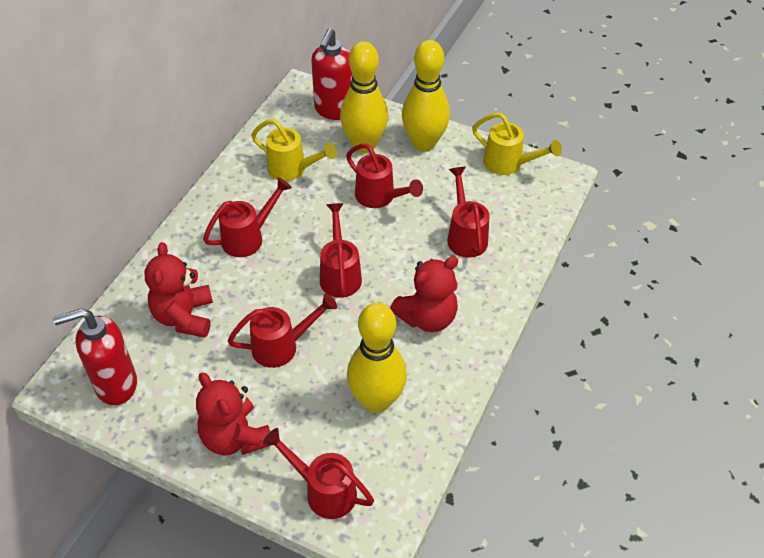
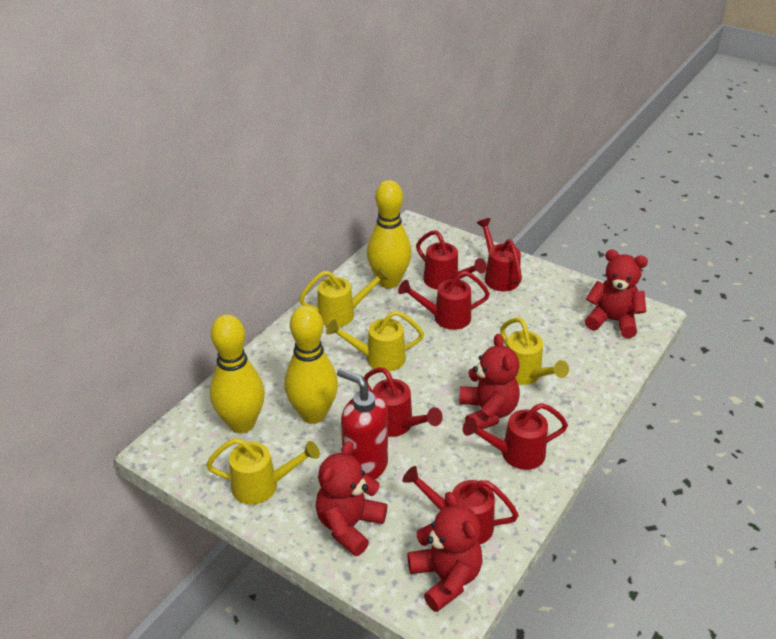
red soap dispenser: [53,308,137,406] [311,28,353,120] = 2 -> [337,368,388,479] = 1
red teddy bear: [144,242,213,337] [196,372,271,455] [390,256,458,332] = 3 -> [316,441,387,556] [407,492,483,612] [459,334,520,429] [585,250,648,338] = 4
yellow watering can: [251,119,337,181] [472,113,562,175] = 2 -> [206,438,320,504] [299,267,390,327] [326,311,424,371] [500,317,569,385] = 4

